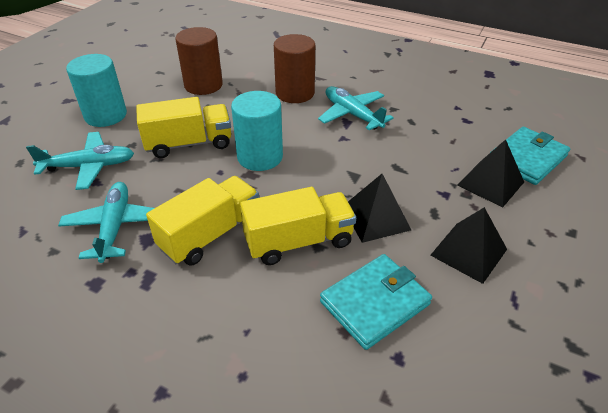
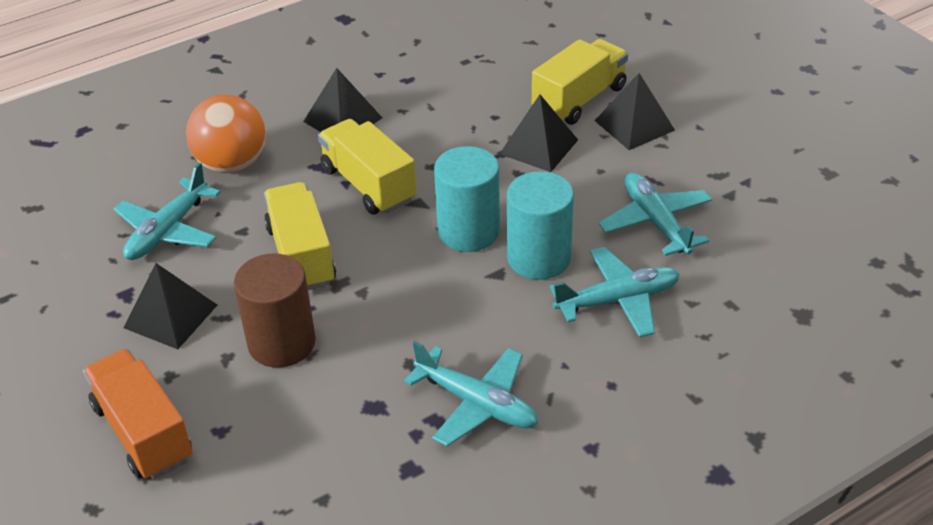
black pyramid: [348,174,411,243] [430,207,507,284] [457,139,524,207] = 3 -> [124,263,217,349] [303,68,382,132] [500,95,578,172] [595,73,675,150] = 4
brown cylinder: [175,27,223,95] [274,34,315,103] = 2 -> [234,254,316,368] = 1
orange ball: none = 0 -> [186,95,266,173] = 1
orange truck: none = 0 -> [83,349,193,480] = 1
turquoise plane: [26,132,134,190] [58,182,154,263] [318,86,394,131] = 3 -> [114,162,221,260] [404,341,538,447] [550,247,680,338] [599,172,712,256] = 4
turquoise wallet: [320,254,432,350] [490,127,570,185] = 2 -> none = 0

